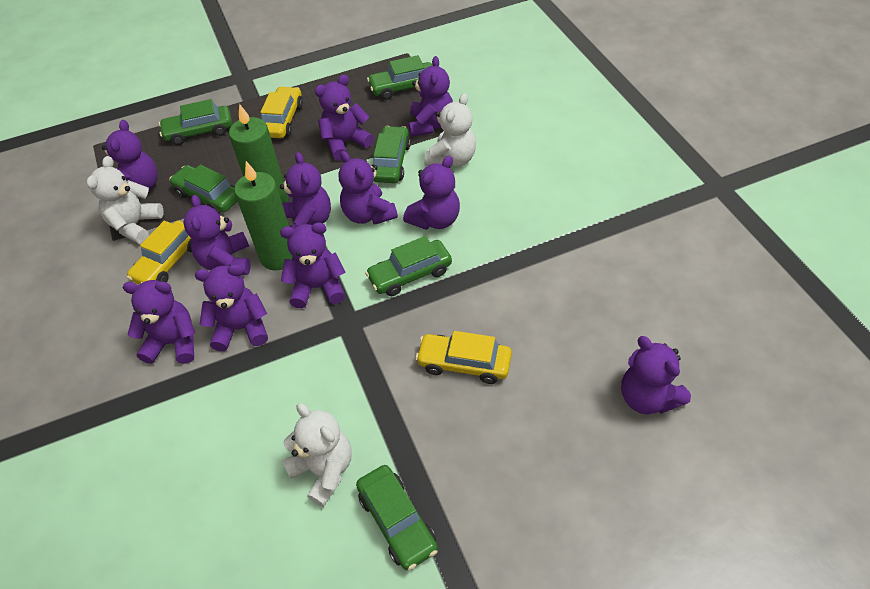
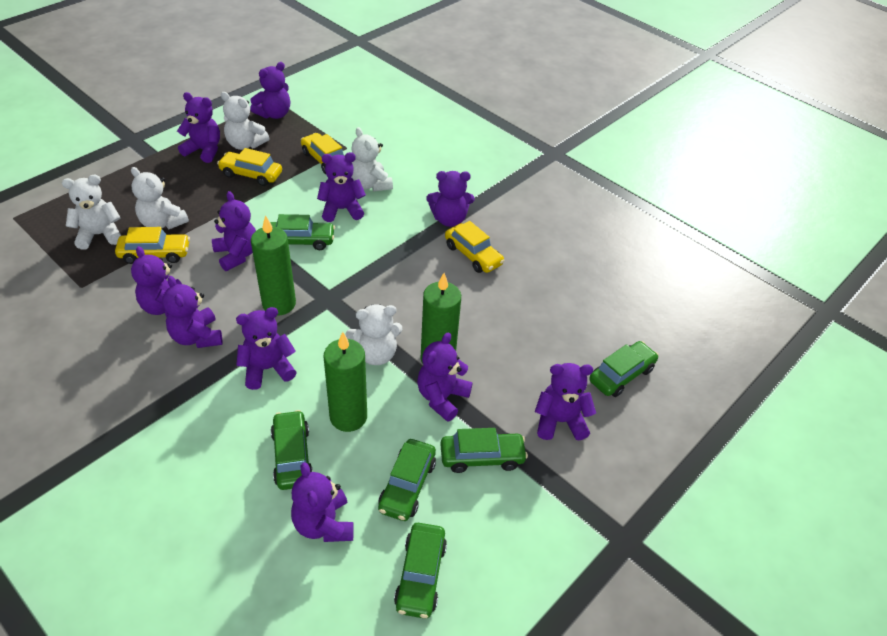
green candle: [229,104,288,203] [234,161,293,271] = 2 -> [251,215,296,315] [324,332,367,432] [421,273,461,363] = 3
white teddy bear: [87,156,164,244] [282,403,351,507] [424,93,476,166] = 3 -> [62,175,121,250] [131,167,189,229] [221,92,269,150] [345,305,403,365] [351,127,393,192] = 5
yellow car: [127,221,192,284] [260,86,303,138] [415,331,512,384] = 3 -> [115,227,190,264] [217,148,282,186] [301,133,344,174] [445,221,505,273] = 4

